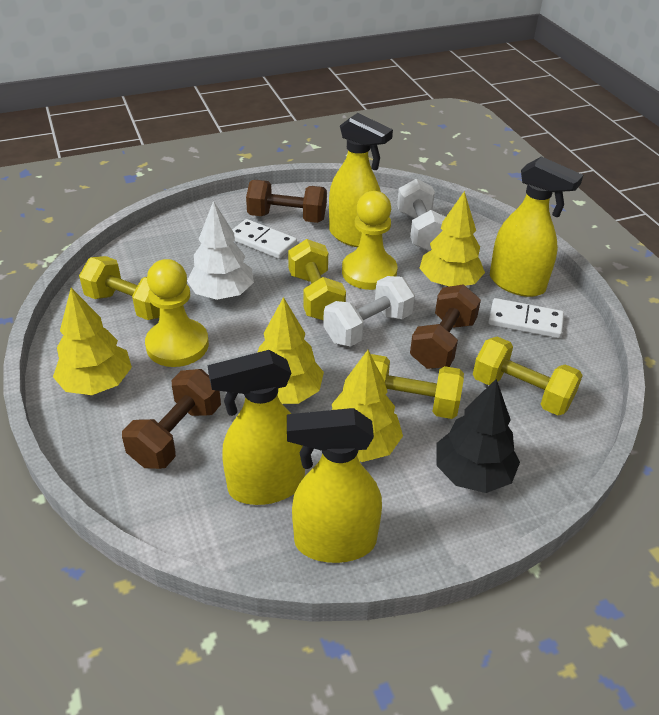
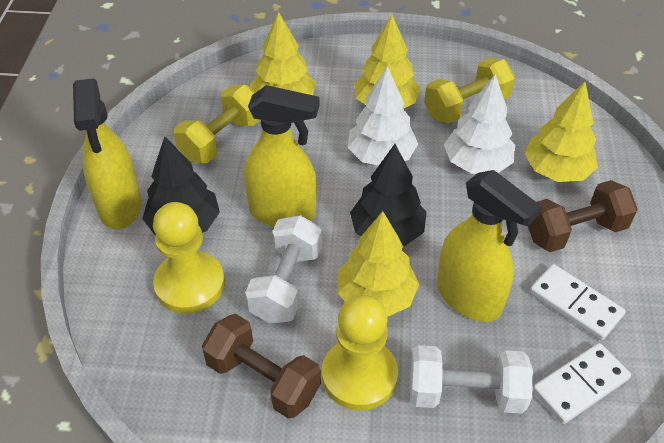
black tree: [436,379,520,493] = 1 -> [142,137,220,235] [350,144,427,246] = 2
brown dumbbell: [122,369,221,469] [246,180,327,223] [410,285,481,369] = 3 -> [202,314,321,419] [528,180,638,252] = 2
white tree: [187,201,254,300] = 1 -> [348,66,418,166] [444,74,515,174] = 2
yellow dumbbell: [79,256,160,320] [288,239,346,321] [371,354,464,419] [473,337,583,415] = 4 -> [174,84,260,163] [424,58,515,123] = 2
yellow spray bottle: [208,350,305,505] [287,408,382,563] [329,113,393,247] [490,156,583,297] = 4 -> [73,78,142,229] [244,85,319,227] [437,170,542,322] = 3

